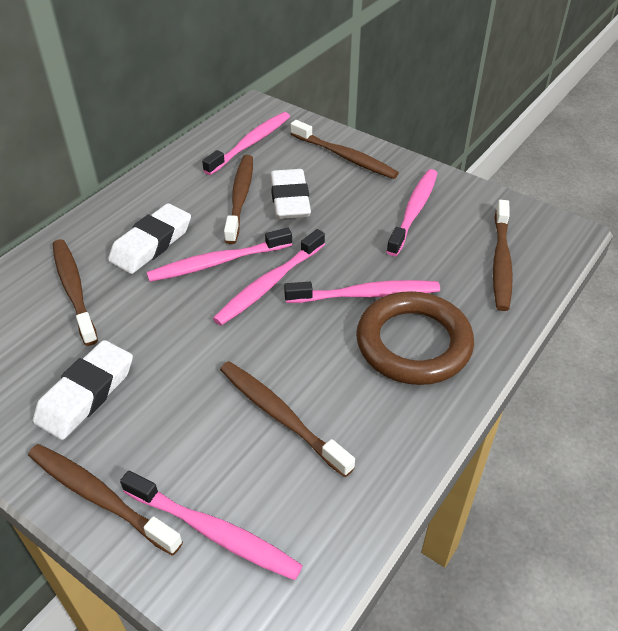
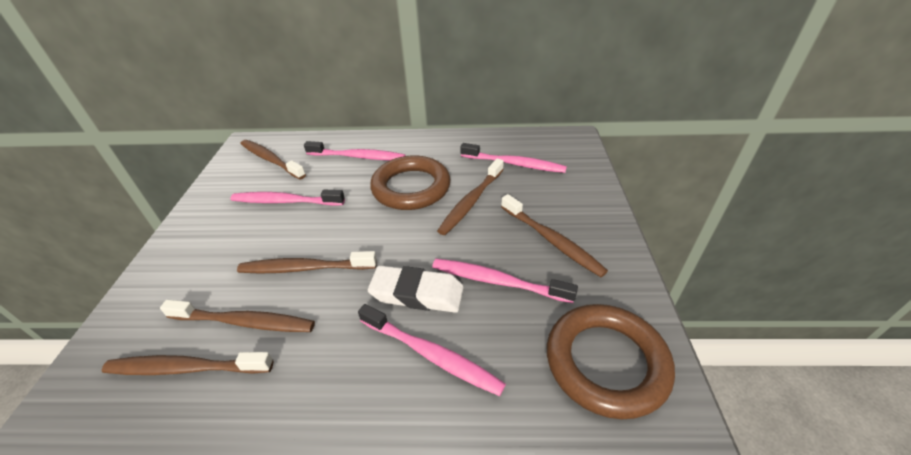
brown ring: [356,291,474,385] = 1 -> [370,156,451,210] [547,304,675,419] = 2
pink toothbrush: [120,471,303,580] [147,228,292,282] [202,112,290,175] [213,229,325,326] [284,280,440,303] [386,169,438,256] = 6 -> [230,190,345,206] [304,141,406,161] [358,304,506,396] [432,259,578,303] [460,143,567,173] = 5
white eraser: [33,340,133,440] [108,203,191,274] [271,169,311,219] = 3 -> [368,266,464,313] = 1

